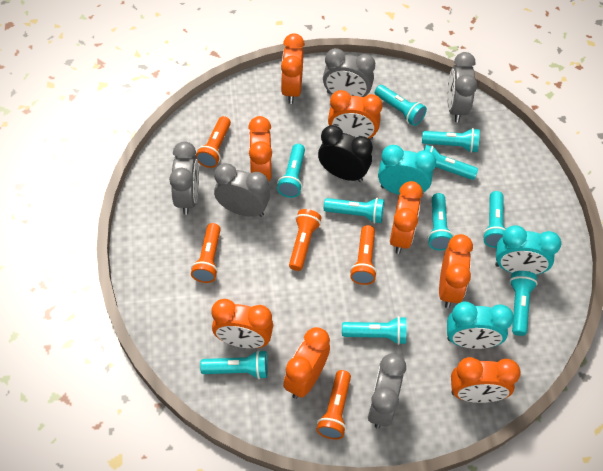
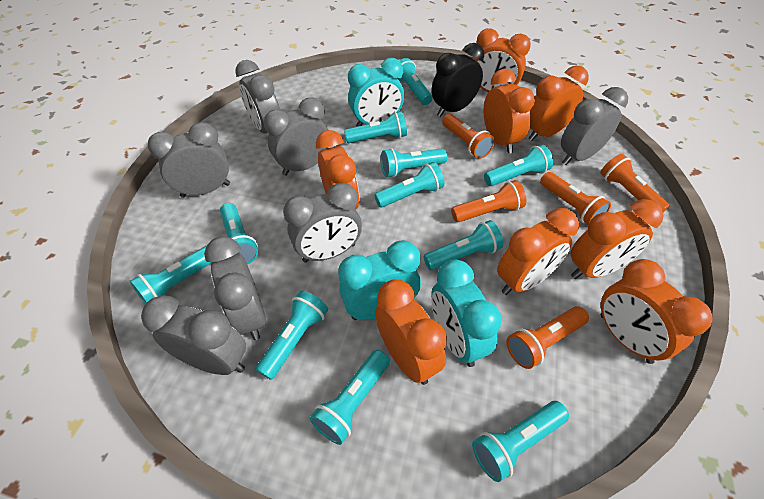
grey clock: [169,141,199,215] [214,163,270,217] [323,48,375,97] [367,354,406,429] [447,52,477,122] = 5 -> [141,295,246,375] [148,122,230,198] [204,236,266,340] [235,60,280,133] [264,97,329,176] [283,183,362,263] [561,87,628,165] = 7
turquoise flashlight: [200,350,268,379] [277,144,305,198] [324,198,384,224] [342,316,406,345] [375,85,427,126] [422,128,480,153] [424,145,478,180] [427,193,454,251] [483,191,506,248] [510,271,538,336] = 10 -> [130,246,211,304] [220,203,258,265] [256,290,328,380] [310,350,390,445] [344,111,407,143] [374,162,445,207] [381,148,447,177] [398,58,433,105] [424,220,503,270] [472,401,569,482] [484,144,553,186] = 11

